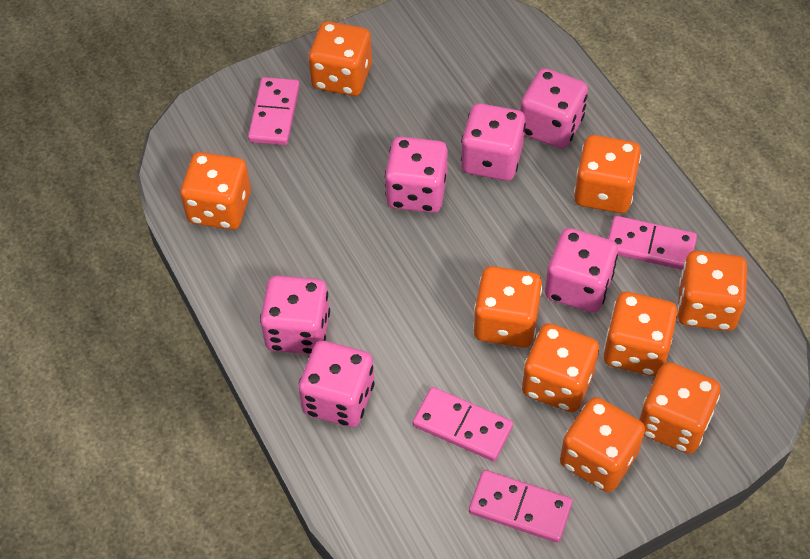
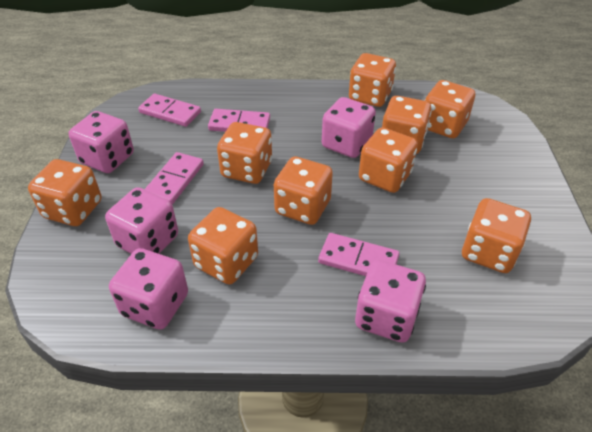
pink dice: [260,276,330,354] [298,341,375,427] [385,137,448,213] [461,103,526,181] [520,68,588,149] [545,228,618,313] = 6 -> [69,111,134,173] [105,187,178,254] [109,248,188,329] [322,97,376,158] [355,260,426,343] = 5

